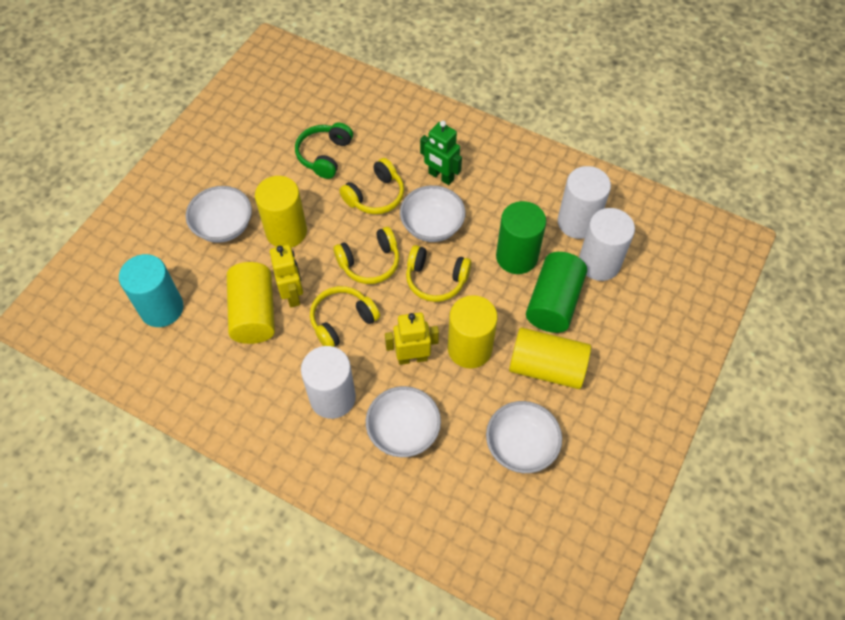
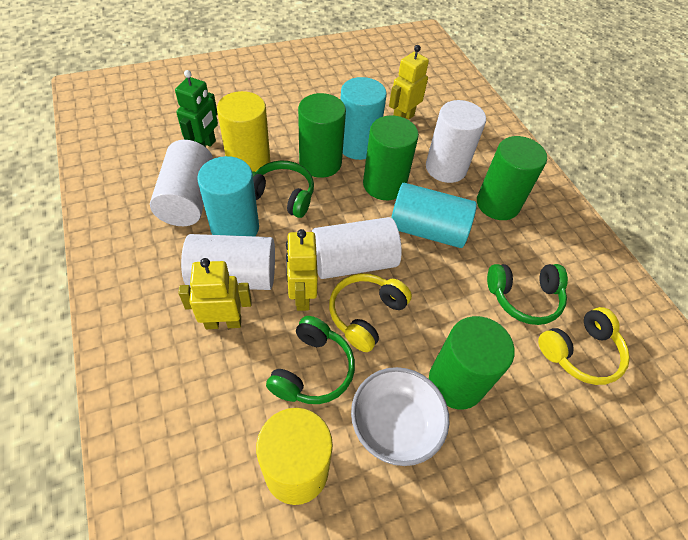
green cylinder: [496,201,546,274] [526,252,587,333] = 2 -> [298,93,346,178] [363,116,419,200] [429,316,515,409] [477,136,547,220] = 4
green headphones: [295,123,353,179] = 1 -> [252,160,314,218] [266,316,355,404] [487,264,568,325] = 3
turquoise cylinder: [119,254,183,327] = 1 -> [197,156,259,236] [340,77,387,160] [391,183,477,248] = 3
white bowl: [186,186,252,243] [366,386,441,457] [400,185,466,242] [486,401,562,473] = 4 -> [351,367,449,466] = 1
white cylinder: [301,346,356,419] [558,166,611,239] [579,208,635,281] = 3 -> [150,140,213,226] [181,234,275,290] [312,217,402,279] [426,100,486,183] = 4
yellow cylinder: [227,262,275,344] [255,176,307,248] [448,295,498,368] [509,327,591,389] = 4 -> [217,91,270,172] [256,408,333,505] = 2
yellow headphones: [310,286,380,347] [333,227,399,284] [339,158,404,214] [406,245,472,302] = 4 -> [329,273,412,352] [538,307,630,385] = 2
yellow robot: [270,245,303,307] [385,312,439,365] = 2 -> [178,258,252,329] [286,229,318,311] [389,45,429,120] = 3

